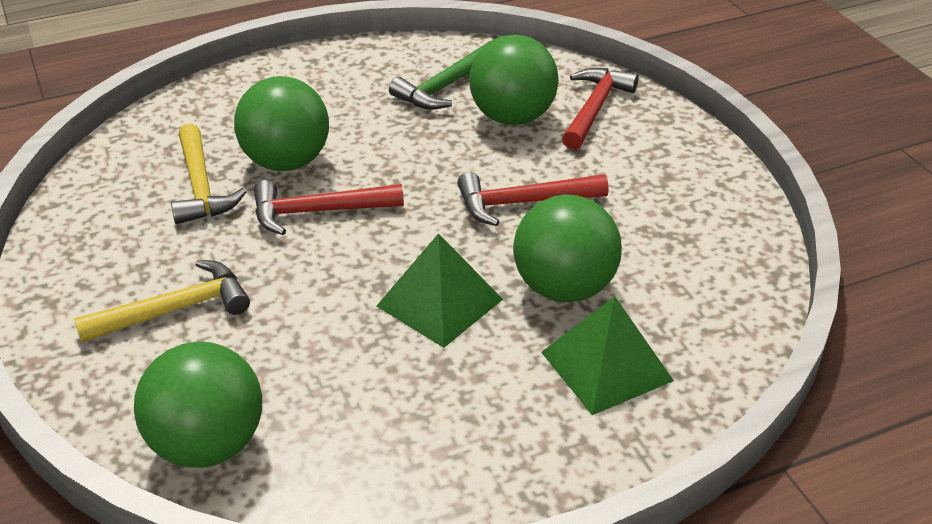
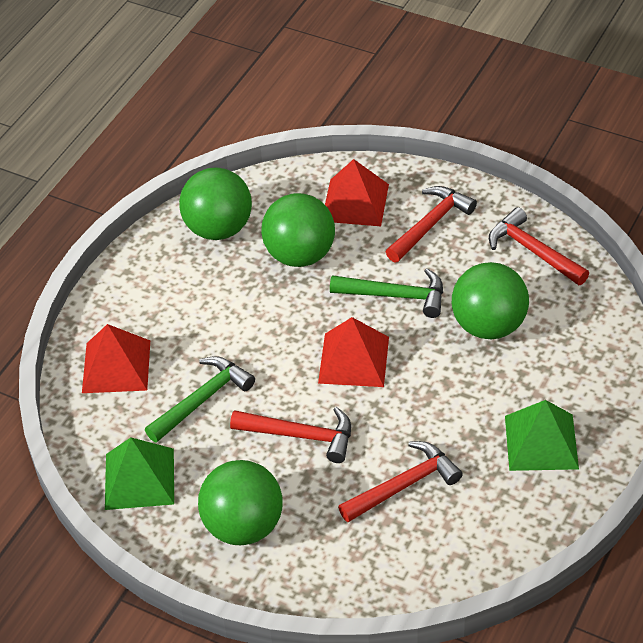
green hammer: [389,41,491,110] = 1 -> [145,356,255,443] [330,268,443,318] = 2
red hammer: [254,180,404,235] [457,172,609,226] [562,68,639,150] = 3 -> [230,407,351,463] [338,441,463,522] [386,186,477,262] [489,207,589,285] = 4
red pyramid: none = 0 -> [82,324,150,393] [318,317,389,387] [325,159,389,226] = 3
yellow hammer: [74,260,250,343] [171,124,247,224] = 2 -> none = 0

